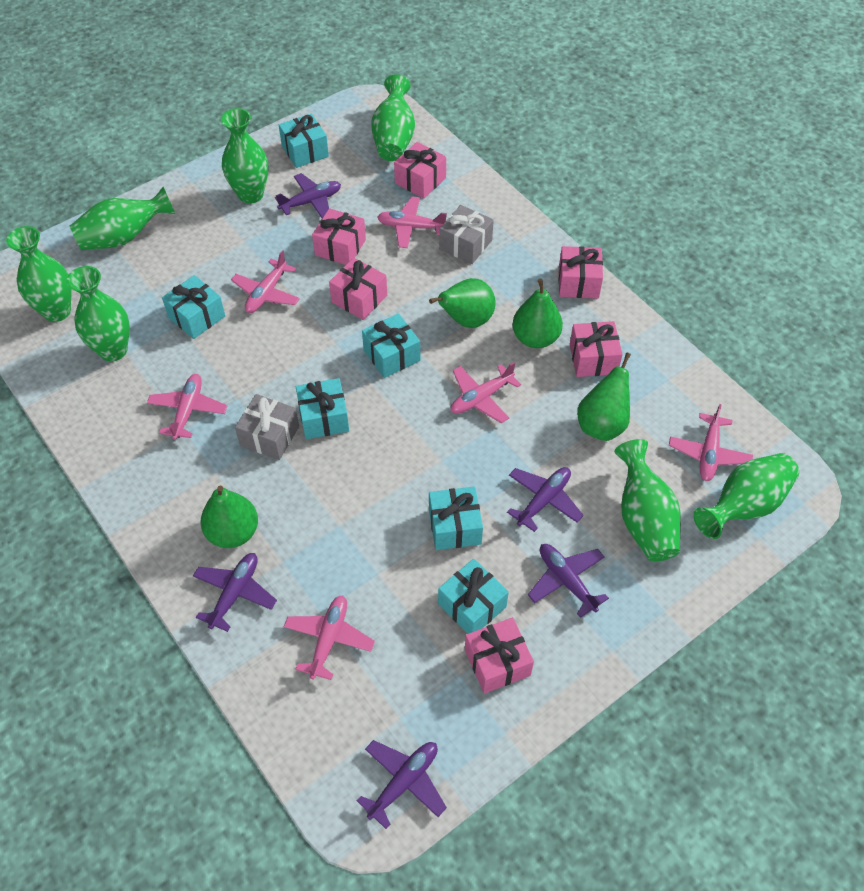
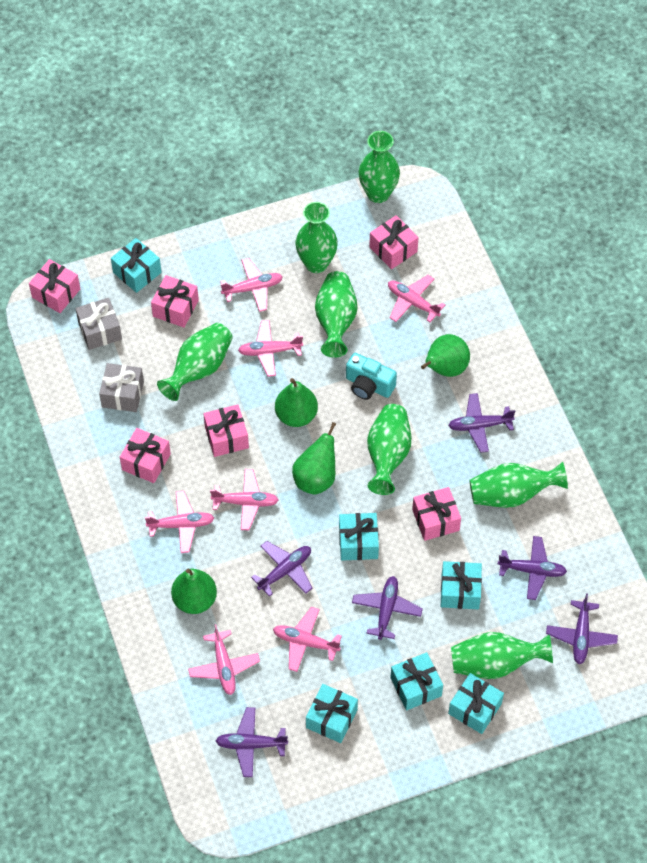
pink plane: [147,374,227,440] [231,250,300,313] [284,595,375,680] [377,196,447,248] [451,362,521,423] [669,404,753,481] = 6 -> [145,491,214,553] [188,624,260,695] [210,469,279,530] [220,258,283,312] [238,320,303,377] [273,607,342,672] [388,275,445,322] = 7
purple plane: [193,553,277,632] [275,173,341,218] [357,740,447,829] [507,467,584,532] [528,544,609,618] = 5 -> [216,707,288,777] [251,541,312,597] [352,576,423,640] [448,393,516,453] [498,536,567,600] [546,593,618,664] = 6
turquoise camera: none = 0 -> [346,353,397,400] = 1

